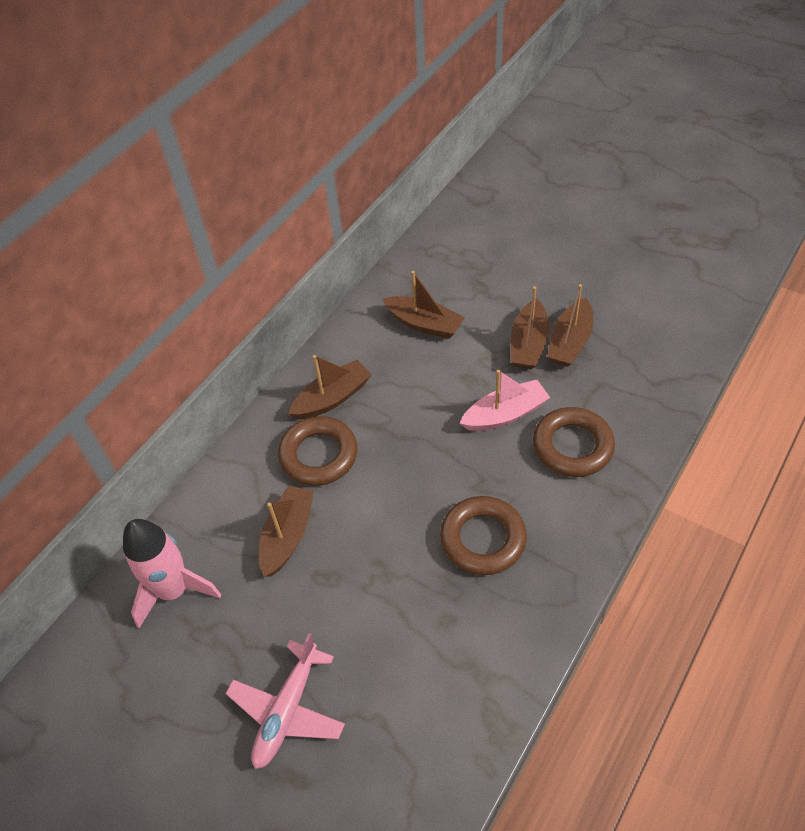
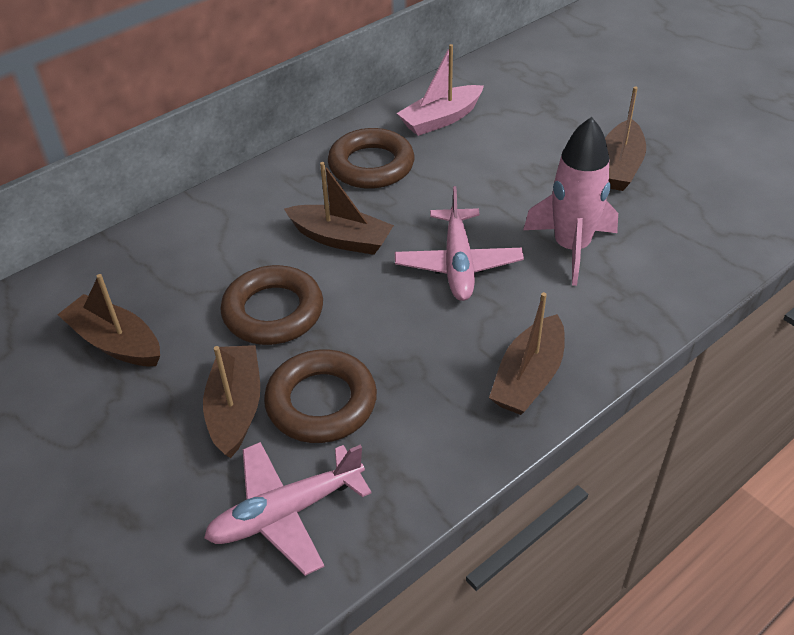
pink plane: [225,633,345,769] = 1 -> [204,442,372,576] [395,186,524,301] = 2

